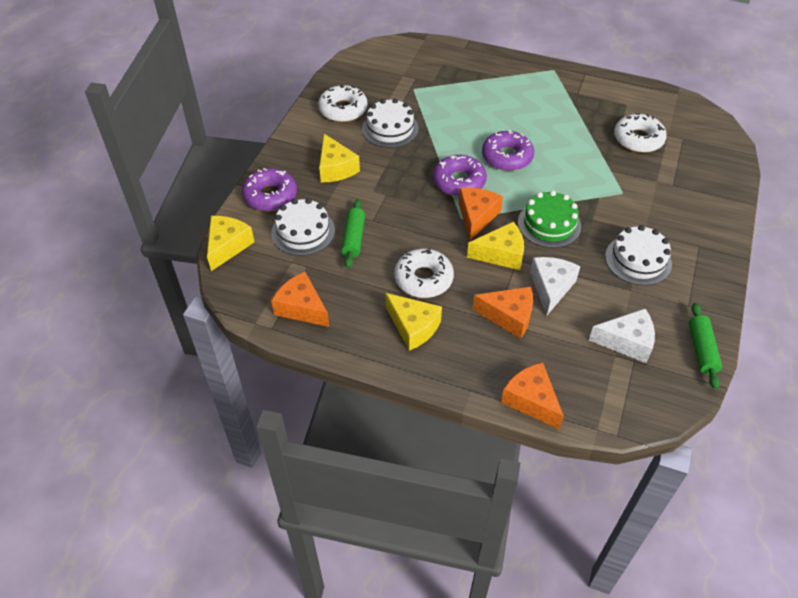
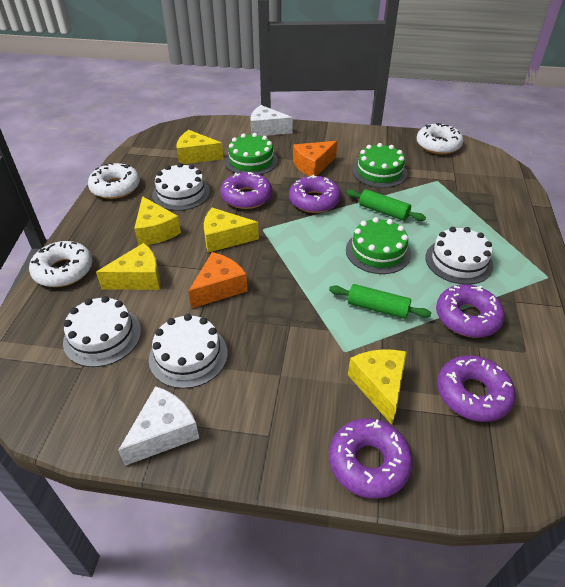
green cake: [518,191,581,248] = 1 -> [225,133,278,175] [346,217,411,274] [352,143,407,188] = 3
orange cheese: [271,272,329,327] [459,188,503,241] [472,287,533,339] [501,362,564,429] = 4 -> [188,252,248,309] [293,141,337,176] = 2
purple donut: [242,168,297,211] [433,155,487,196] [482,130,534,171] = 3 -> [221,172,272,209] [289,174,341,213] [329,418,413,499] [436,284,505,338] [437,355,516,422] = 5
white cake: [271,198,335,256] [362,98,419,148] [605,225,672,286] = 3 -> [63,296,141,367] [149,314,228,389] [152,163,210,211] [425,227,494,285] = 4
yellow cheese: [207,216,254,271] [319,134,360,182] [385,293,442,351] [467,222,524,270] = 4 -> [96,243,161,290] [134,196,181,245] [177,130,223,164] [204,208,259,253] [348,349,406,425] = 5

